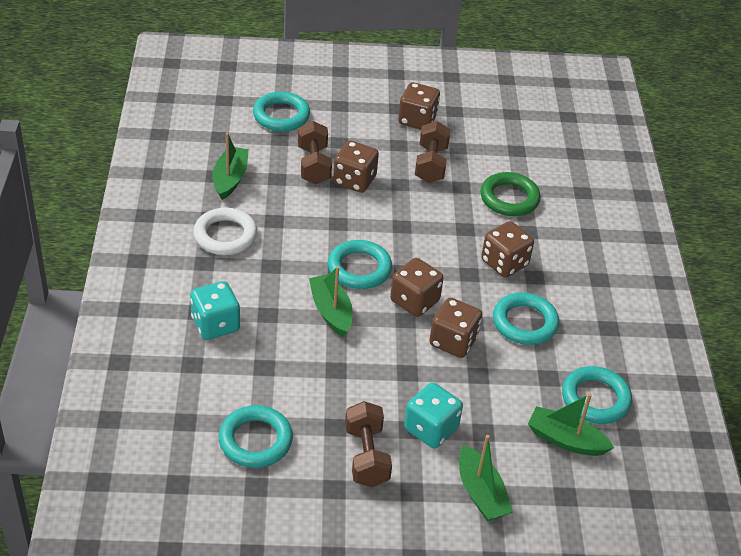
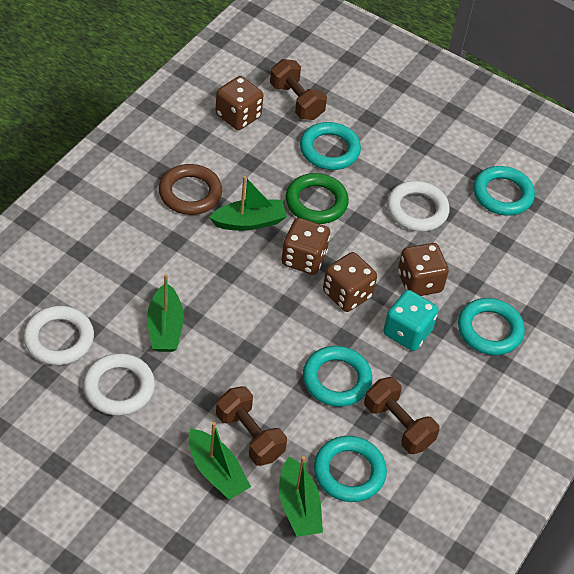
brown dice: [333,141,379,193] [390,258,444,317] [398,82,440,130] [429,298,482,358] [481,221,534,278] = 5 -> [216,76,263,130] [282,218,330,275] [323,252,377,312] [398,243,449,296] = 4
brown ring: none = 0 -> [159,164,222,215] = 1
turquoise dice: [190,281,240,340] [404,382,463,448] = 2 -> [383,290,439,351] = 1
white ring: [193,208,257,255] = 1 -> [23,306,94,365] [83,353,155,416] [387,181,449,232] = 3

